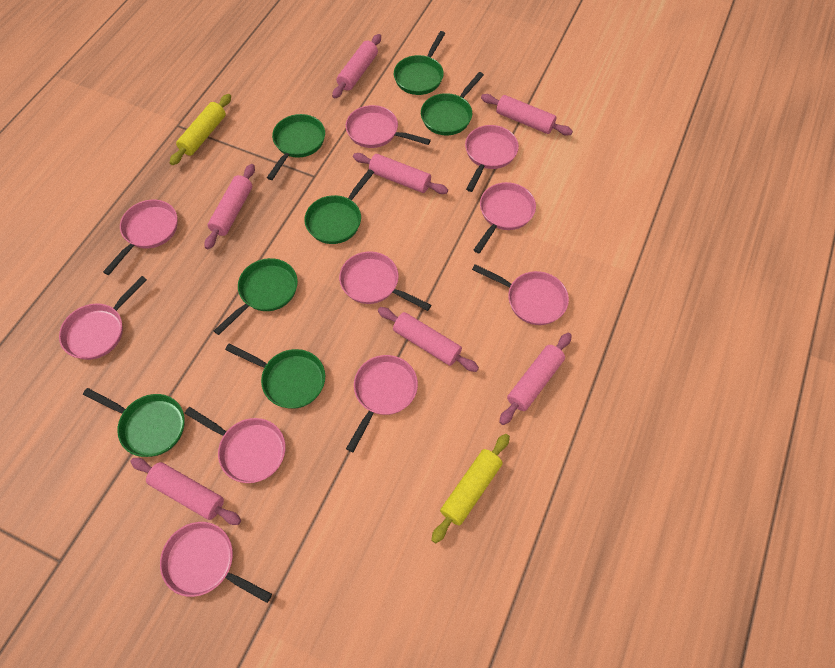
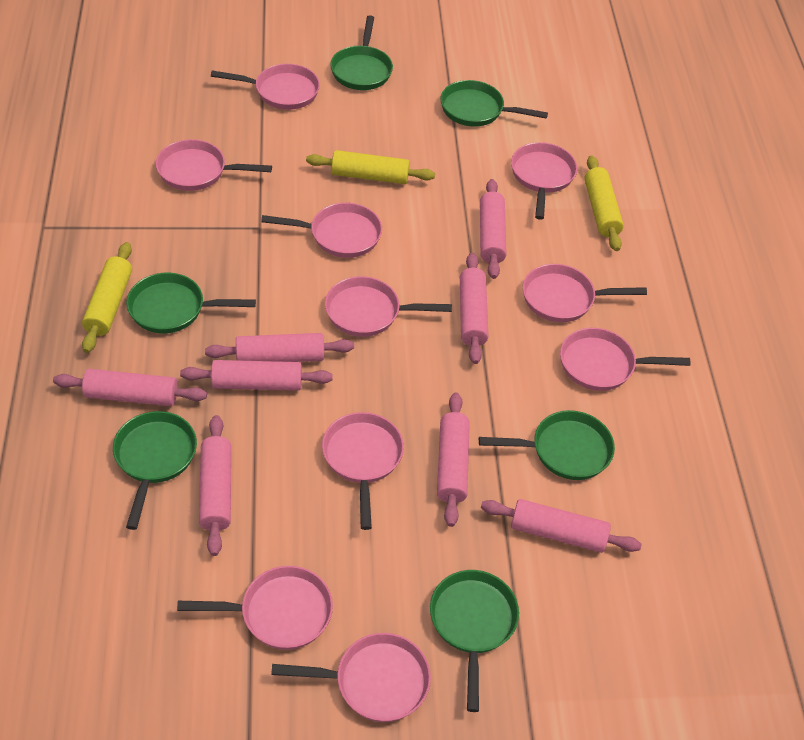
green pan: [83,388,184,457] [214,258,298,335] [225,344,325,409] [267,114,325,180] [304,169,374,244] [394,31,445,95] [421,72,484,135] = 7 -> [113,411,197,530] [126,273,256,333] [330,15,393,90] [430,570,519,712] [441,80,548,127] [479,410,615,480] = 6
pink rolling pin: [130,458,241,525] [204,164,255,249] [332,34,381,99] [353,153,448,194] [378,307,479,372] [481,94,573,136] [499,333,572,425] = 7 -> [53,369,207,406] [180,360,333,391] [199,415,231,556] [205,333,354,362] [437,393,470,527] [460,253,489,364] [480,179,506,279] [481,499,642,553] = 8
yellow rolling pin: [170,94,231,165] [431,434,510,543] = 2 -> [82,242,132,353] [306,150,435,184] [584,155,624,251] = 3

